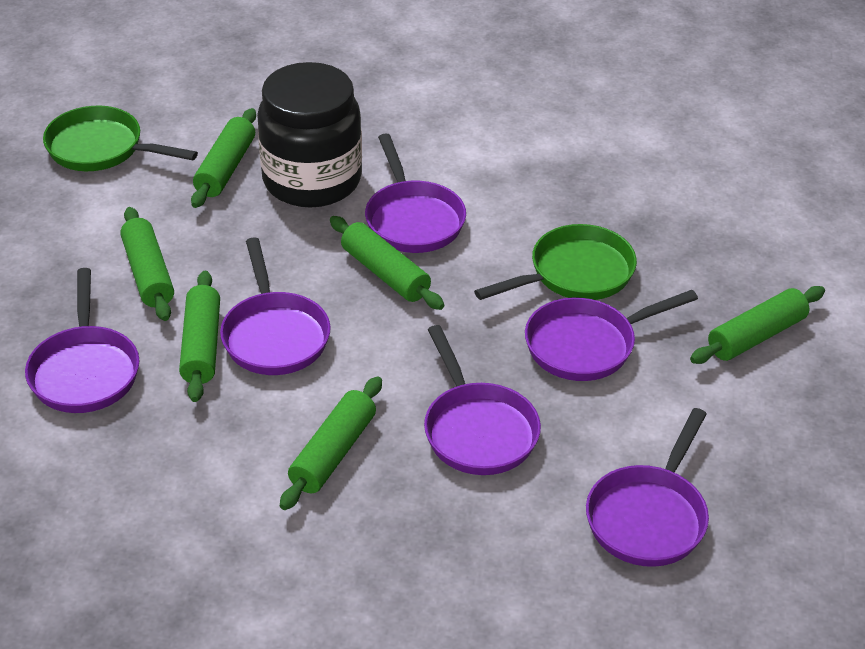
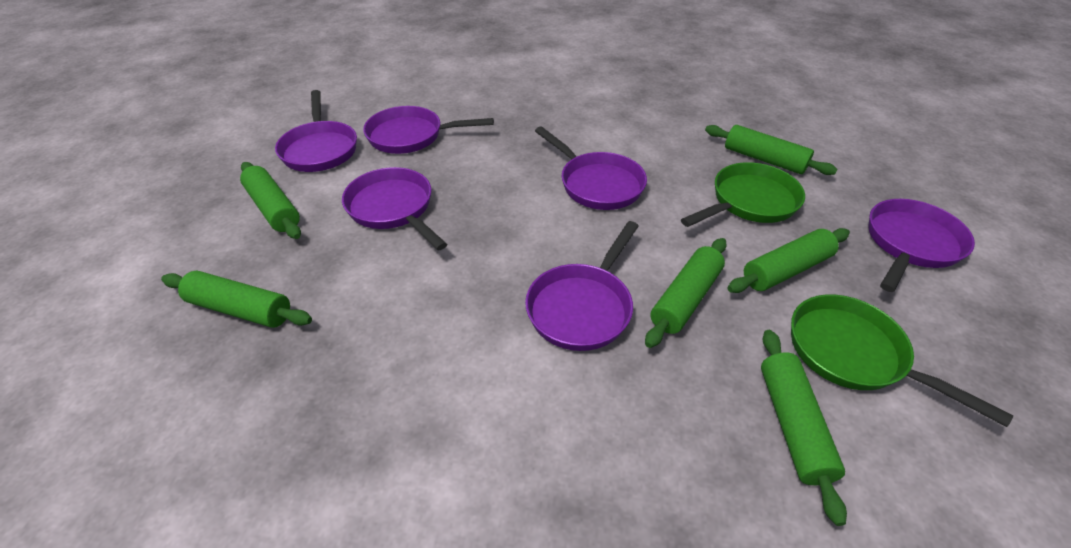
black jar: [257,62,362,208] = 1 -> none = 0

